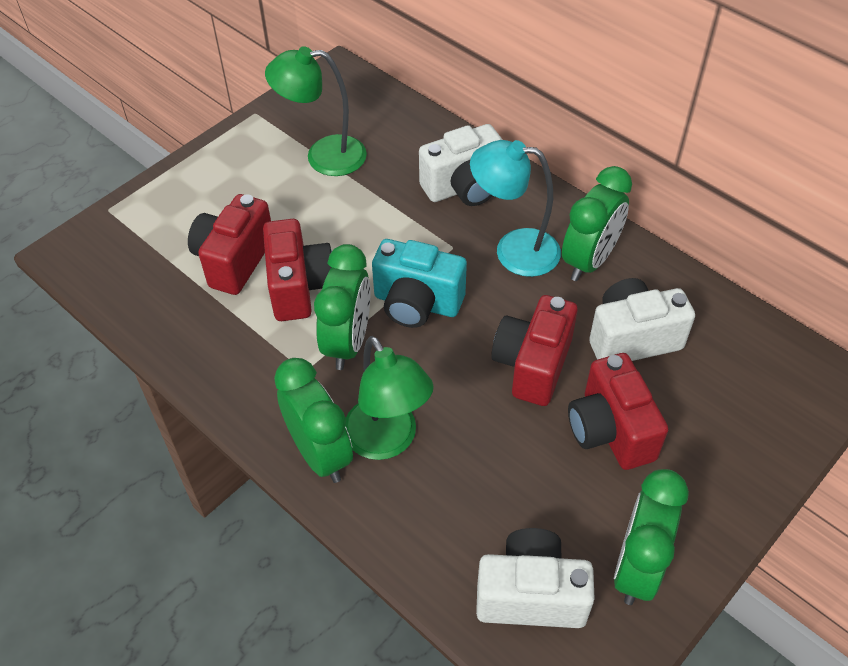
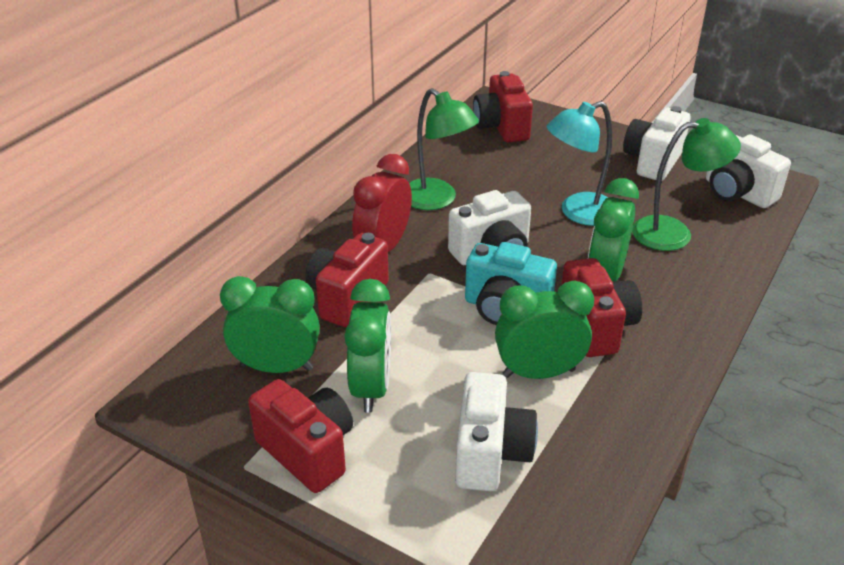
red clock: none = 0 -> [352,154,412,252] = 1
white camera: [419,124,503,206] [476,528,595,628] [589,278,695,361] = 3 -> [448,190,531,265] [455,372,538,491] [623,106,691,181] [706,134,791,208] = 4

